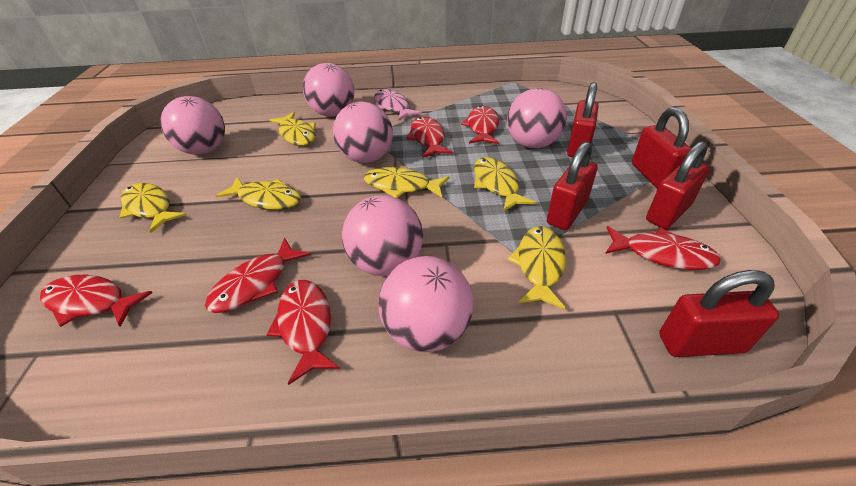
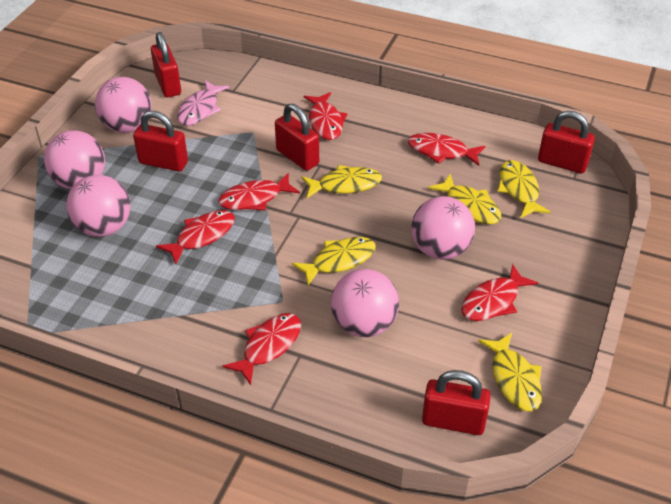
pink ball: [160,96,225,155] [303,63,354,116] [333,102,393,163] [342,195,423,276] [379,256,474,352] [507,88,567,149] = 6 -> [44,131,105,189] [66,175,130,237] [95,77,152,133] [331,269,399,337] [411,196,475,260] = 5
yellow fish: [119,183,186,233] [216,177,301,210] [269,112,316,146] [364,167,449,198] [474,157,536,212] [507,226,566,309] = 6 -> [292,237,376,286] [301,165,382,198] [428,174,501,224] [478,333,542,411] [497,160,551,218] = 5

